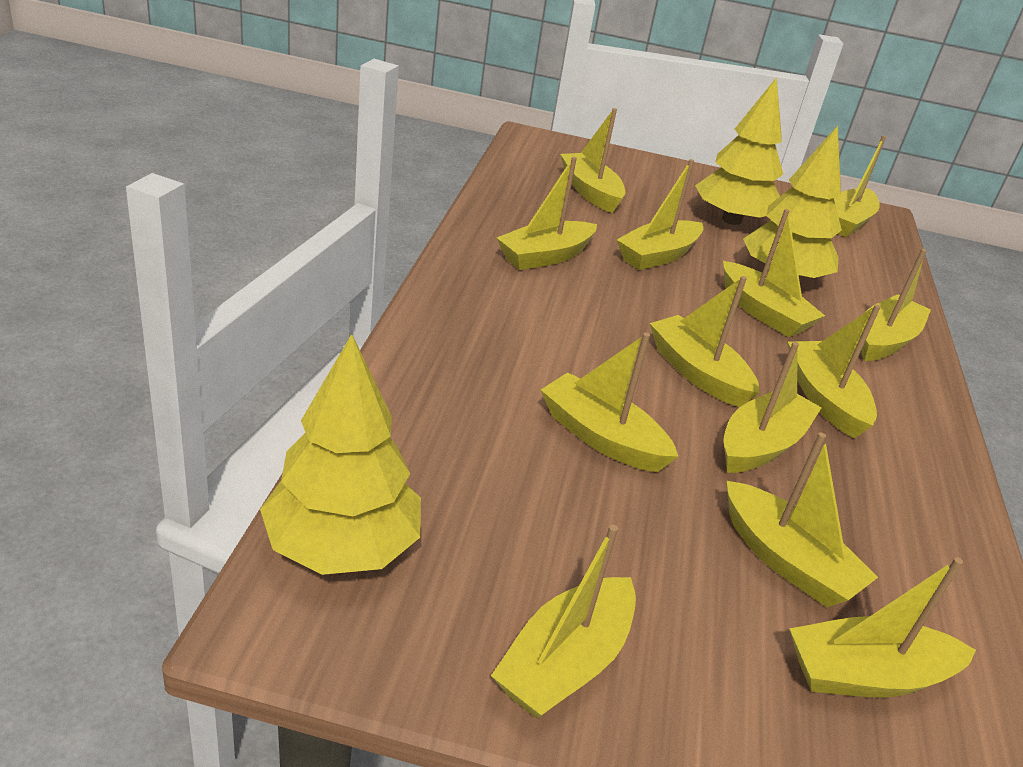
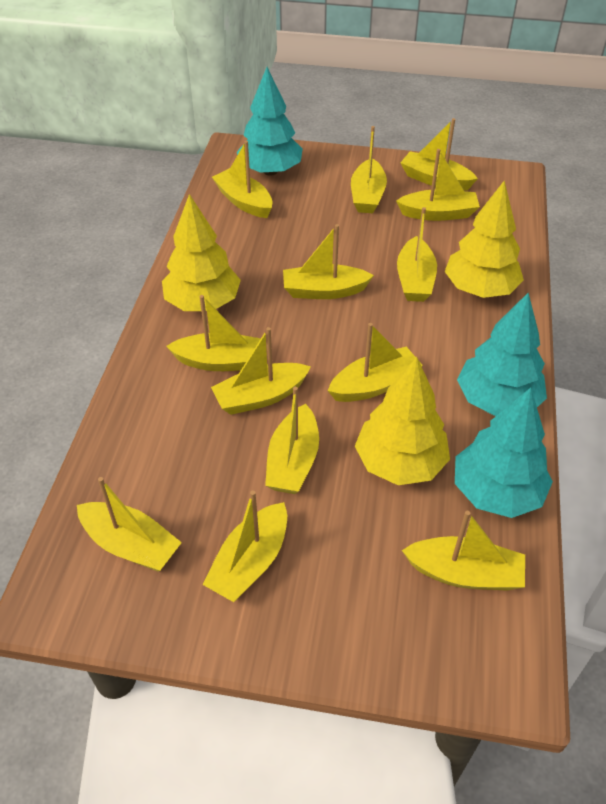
turquoise tree: none = 0 -> [237,67,303,176] [455,388,553,518] [457,293,547,416] = 3

